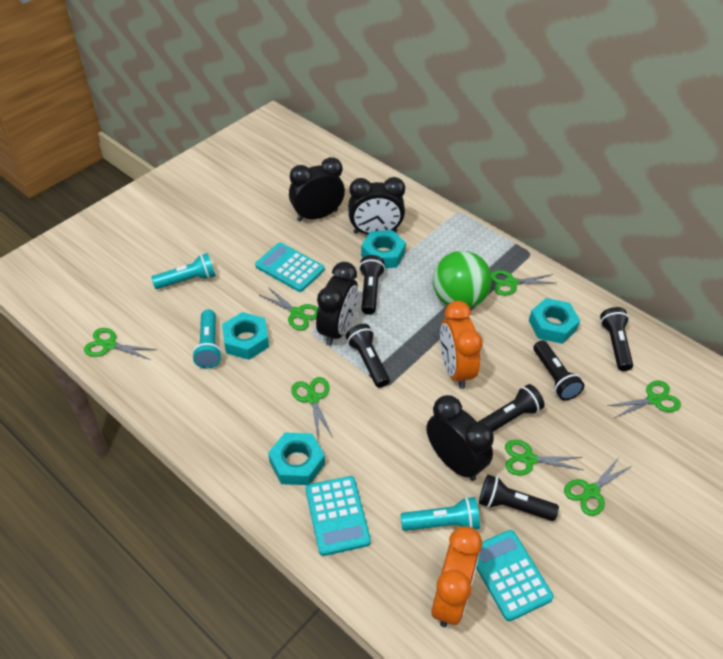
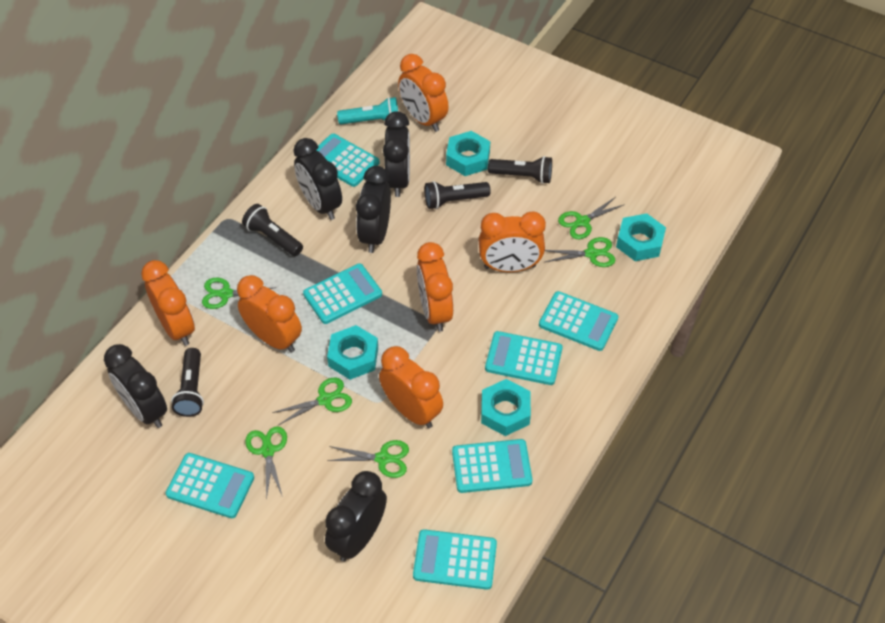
black clock: [289,157,345,222] [316,262,358,346] [348,177,405,234] [426,395,494,481] = 4 -> [104,344,167,428] [294,138,342,220] [325,471,387,562] [356,166,391,253] [383,111,410,197] = 5
black flashlight: [346,324,390,388] [359,255,385,315] [478,384,545,432] [479,475,559,521] [534,340,584,400] [600,307,633,371] = 6 -> [171,348,204,417] [242,204,303,256] [425,181,491,209] [488,156,552,184] = 4
green ball: [433,251,492,308] = 1 -> none = 0
green scissors: [84,328,157,360] [260,287,318,330] [291,377,333,438] [491,270,555,296] [505,440,583,476] [564,456,632,516] [607,381,681,418] = 7 -> [202,278,277,309] [245,426,287,500] [272,377,352,425] [328,440,409,478] [545,237,616,267] [558,197,625,239] = 6
orange clock: [431,526,482,627] [440,301,482,389] = 2 -> [141,260,195,346] [237,275,302,353] [379,346,443,428] [398,54,449,132] [417,242,453,332] [479,212,546,272] = 6
turquoise calculator: [255,243,324,292] [306,476,371,556] [476,530,554,621] = 3 -> [166,453,254,518] [303,263,382,324] [317,134,379,187] [413,529,497,590] [452,439,532,493] [485,331,562,385] [539,291,619,351] = 7
turquoise flashlight: [151,253,216,289] [192,310,222,368] [400,497,480,531] = 3 -> [337,97,398,124] = 1

